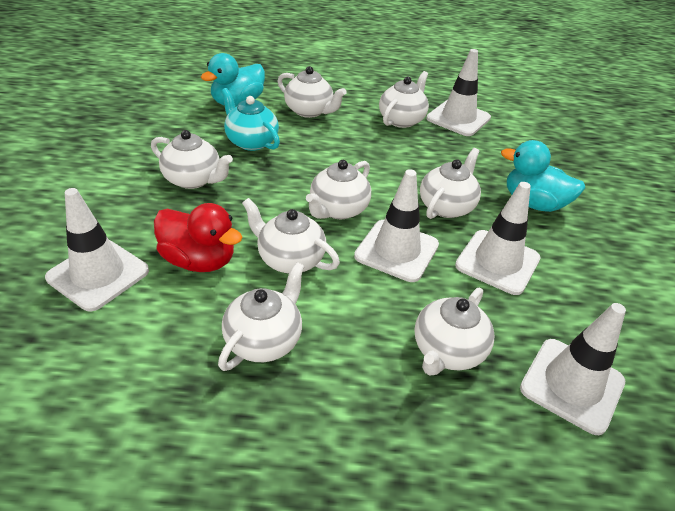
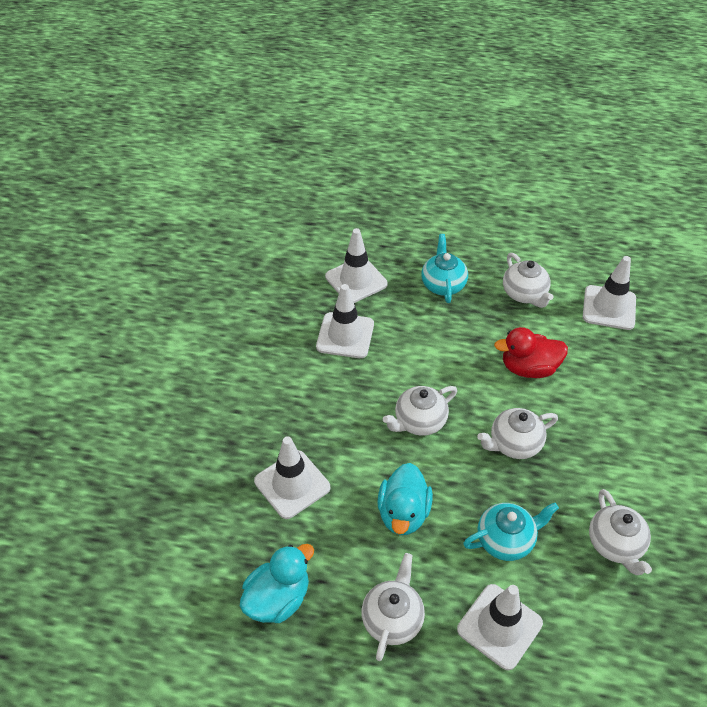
turquoise teapot: [221,88,280,151] = 1 -> [421,234,468,303] [463,503,559,561] = 2
white teapot: [151,130,233,189] [218,262,305,371] [242,198,340,273] [277,66,347,118] [306,160,371,219] [379,71,429,128] [415,288,494,375] [420,148,481,219] = 8 -> [361,553,425,661] [383,386,457,436] [477,408,558,459] [503,253,553,308] [589,489,652,575] = 5

